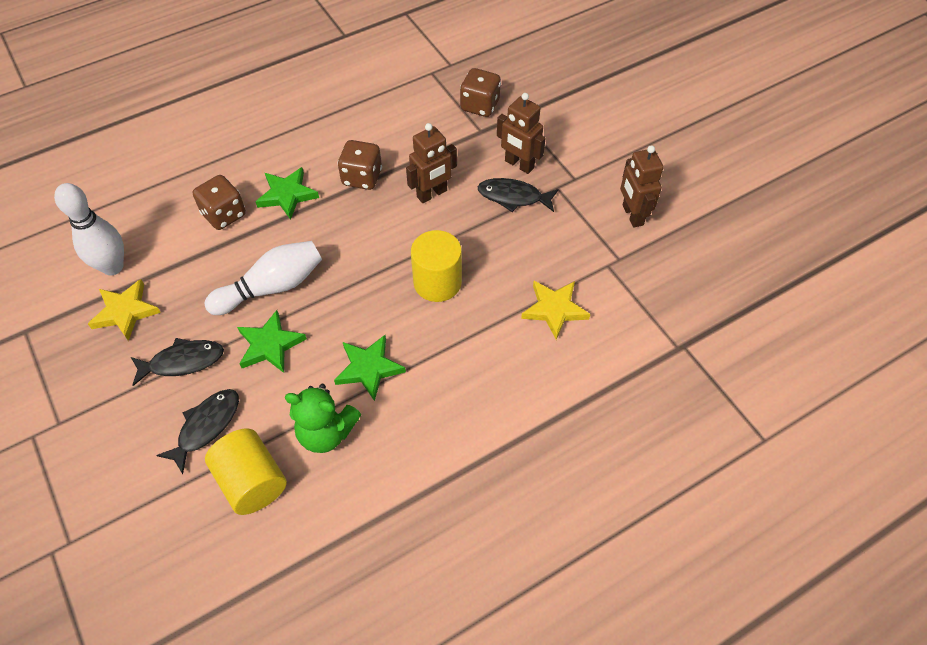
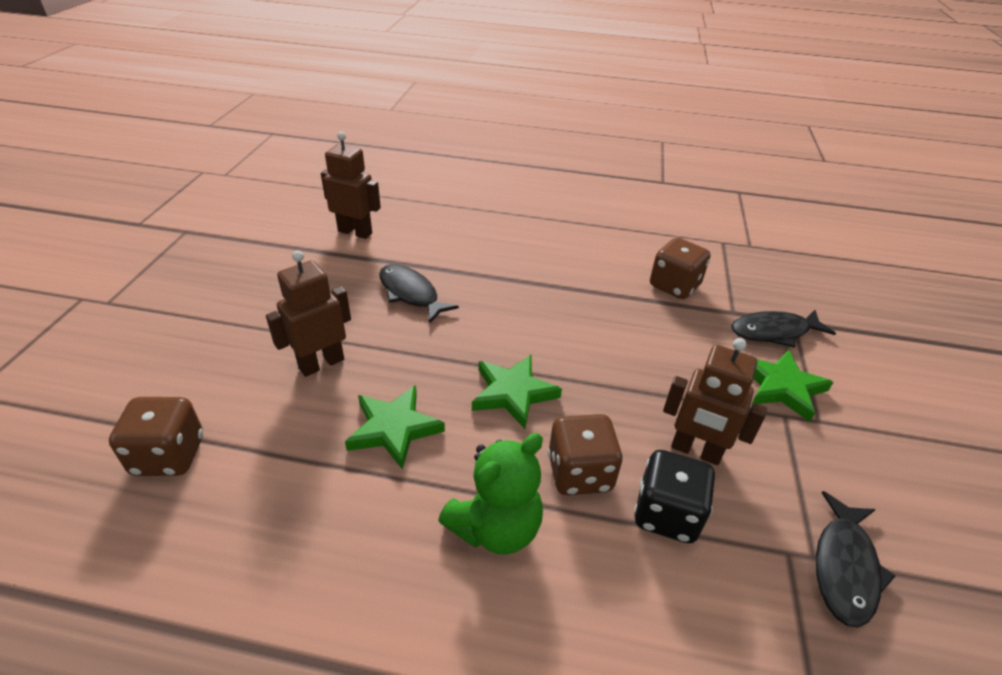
black dice: none = 0 -> [634,450,715,543] = 1
white bowling pin: [54,183,124,275] [204,241,322,315] = 2 -> none = 0
yellow cylinder: [205,429,287,515] [411,230,462,302] = 2 -> none = 0
yellow star: [88,279,161,341] [521,281,590,340] = 2 -> none = 0

